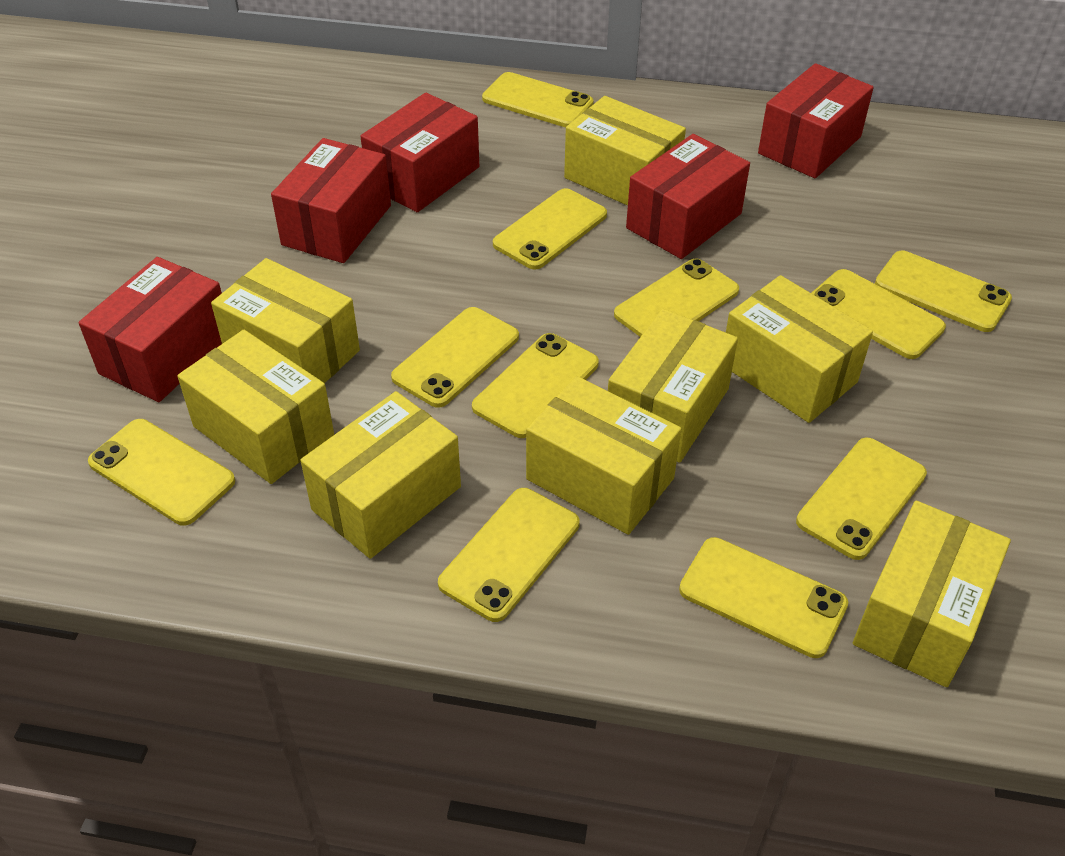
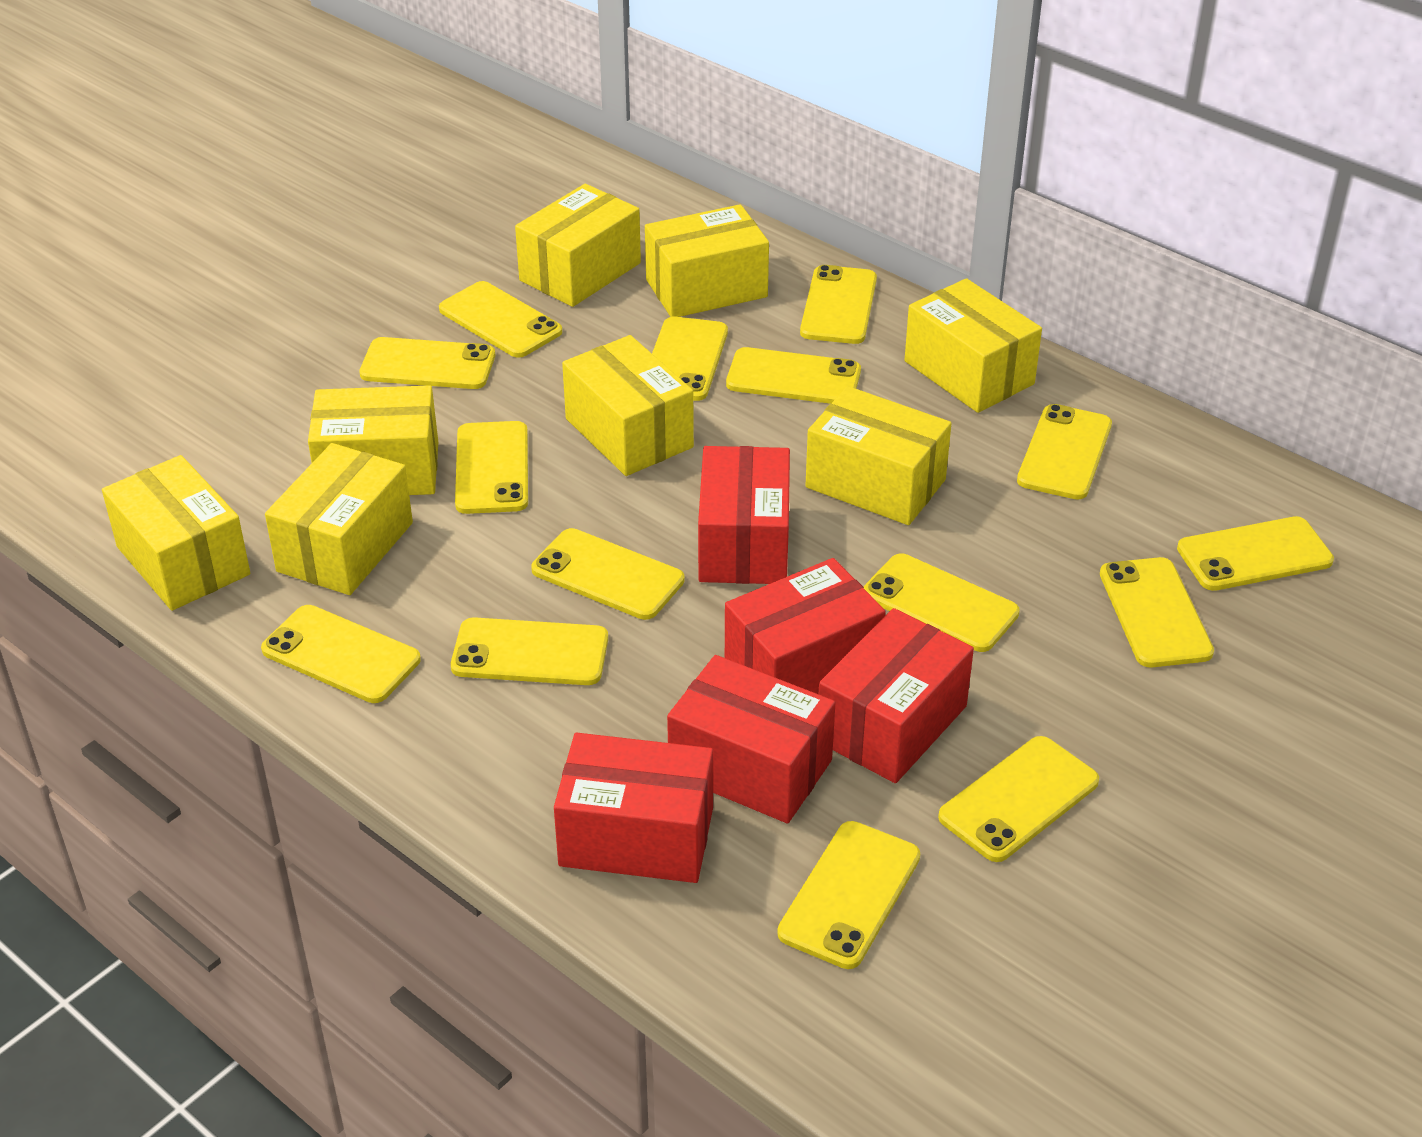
yellow phone: [88,419,235,526] [391,307,519,408] [438,488,580,622] [472,333,599,438] [482,72,593,127] [493,188,607,270] [614,258,739,337] [679,537,848,658] [796,437,927,560] [811,269,946,359] [875,251,1012,332] = 11 -> [261,605,421,703] [359,337,495,389] [439,281,562,358] [451,617,608,685] [455,421,528,514] [531,528,685,620] [652,317,728,401] [726,347,861,404] [777,821,920,969] [800,265,877,344] [864,553,1020,652] [938,736,1099,862] [1017,404,1112,500] [1100,557,1214,667] [1177,516,1334,591] = 15

